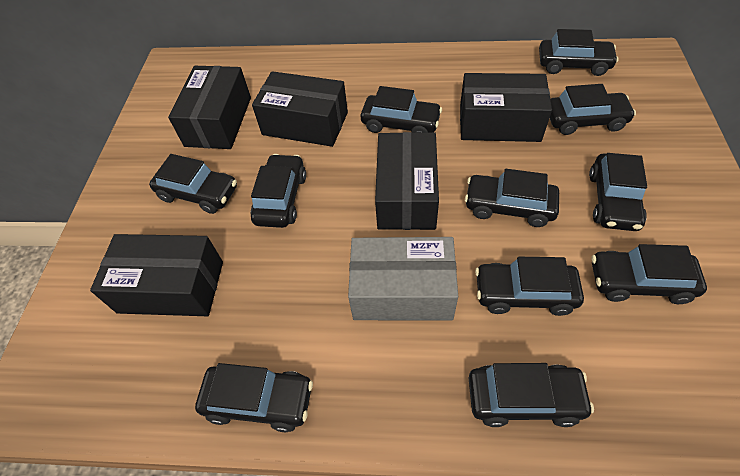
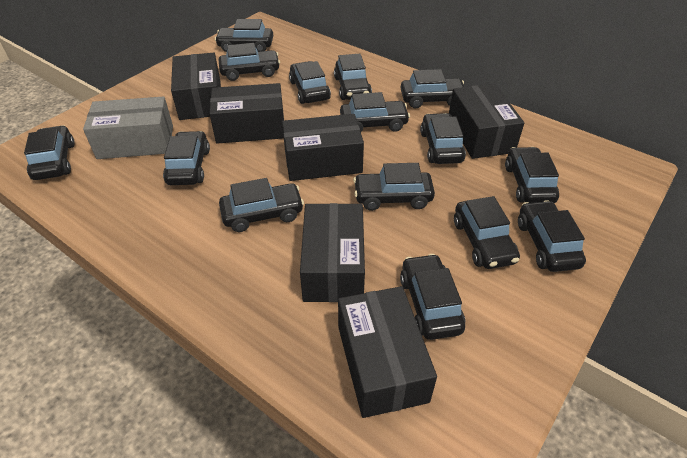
black box: [90,234,223,316] [168,66,251,149] [252,71,348,147] [375,132,439,230] [460,73,552,142] = 5 -> [171,53,221,120] [209,83,284,144] [282,114,364,181] [300,203,365,302] [338,286,437,418] [449,84,524,159] = 6
black car: [149,154,237,214] [195,363,313,432] [250,154,306,228] [361,86,442,133] [465,169,559,227] [469,363,594,427] [475,257,584,316] [539,29,619,76] [550,84,636,135] [589,153,647,231] [592,244,707,304] = 11 -> [24,125,75,180] [163,131,210,185] [215,19,273,52] [219,43,280,81] [219,178,304,232] [289,61,331,104] [334,54,372,100] [340,92,410,132] [353,163,435,211] [400,254,465,340] [401,69,465,109] [420,113,466,164] [454,196,520,269] [505,147,559,203] [518,200,586,272] = 15

